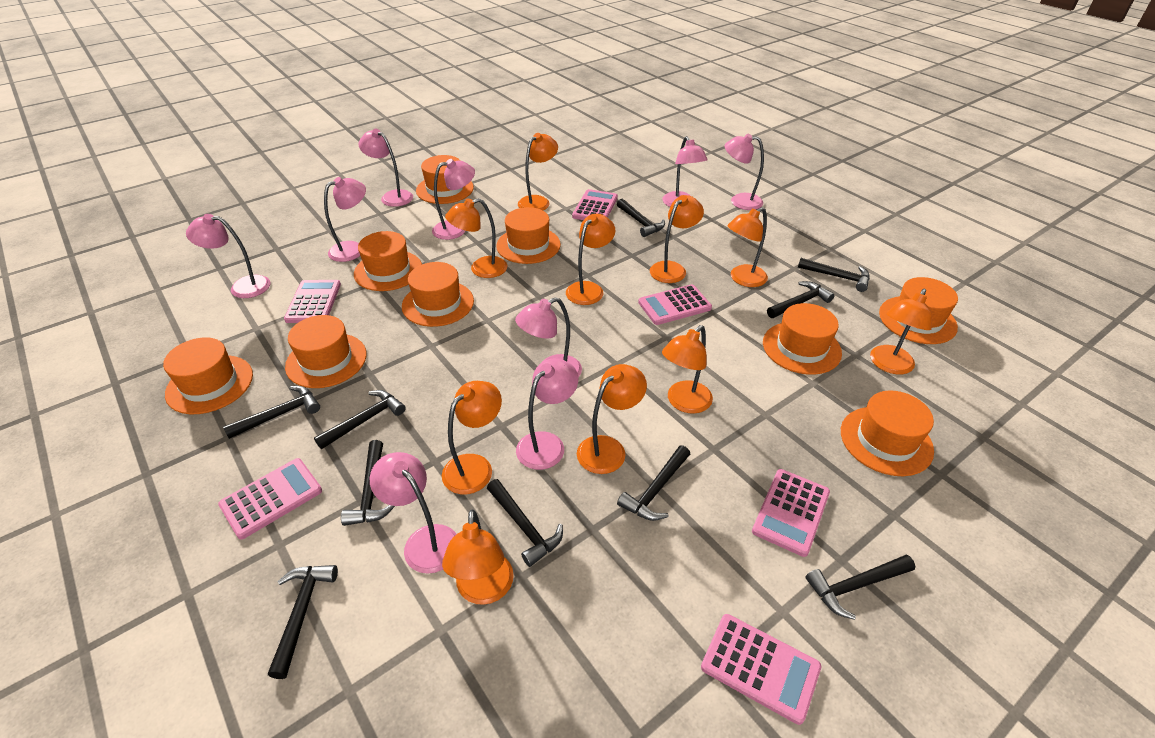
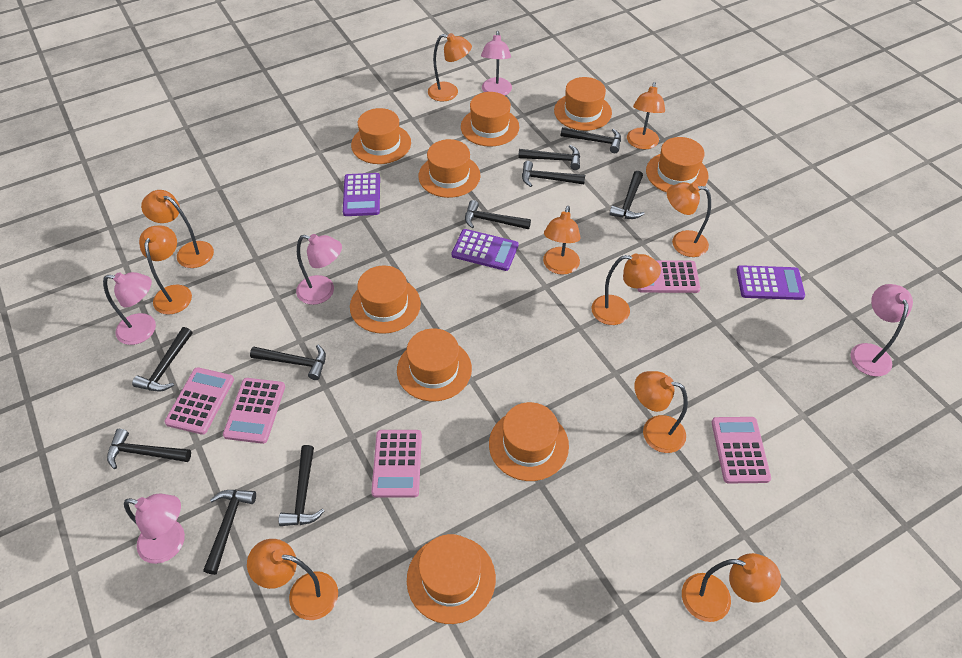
pink calculator: [218,458,322,539] [284,280,341,323] [572,189,618,220] [638,284,712,325] [701,614,821,725] [752,469,830,557] = 6 -> [164,367,234,435] [223,378,285,444] [371,430,422,498] [637,260,700,293] [711,417,771,483] = 5
pink lamp: [186,214,270,298] [324,177,366,262] [359,129,413,207] [370,452,456,574] [432,159,475,240] [515,297,582,377] [516,359,578,470] [662,136,708,207] [725,134,764,210] = 9 -> [103,272,156,345] [124,494,185,564] [296,234,342,305] [481,31,512,96] [850,284,913,377] = 5
purple calculator: none = 0 -> [343,173,380,216] [452,229,519,271] [736,265,805,300] = 3

